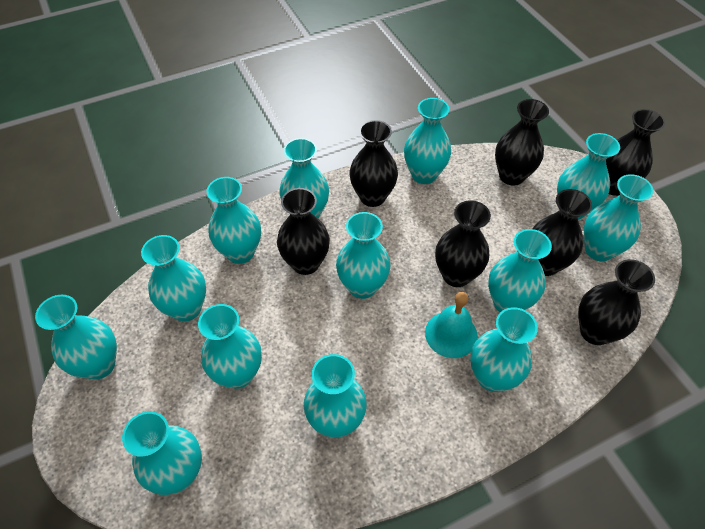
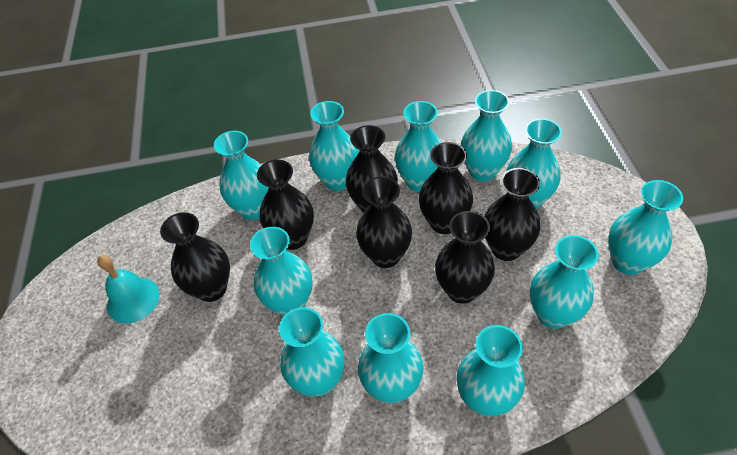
turquoise vase: [35,295,117,380] [122,411,202,495] [141,235,206,321] [198,304,262,389] [207,177,261,264] [279,138,329,219] [304,354,367,438] [336,212,391,299] [404,98,451,184] [470,307,538,392] [488,229,552,312] [557,133,620,220] [584,174,654,262] = 13 -> [214,131,269,220] [250,227,313,316] [279,307,345,397] [309,101,359,191] [358,313,423,403] [395,101,442,192] [457,325,525,416] [461,90,512,182] [506,118,562,209] [530,235,599,329] [608,180,683,275] = 11

